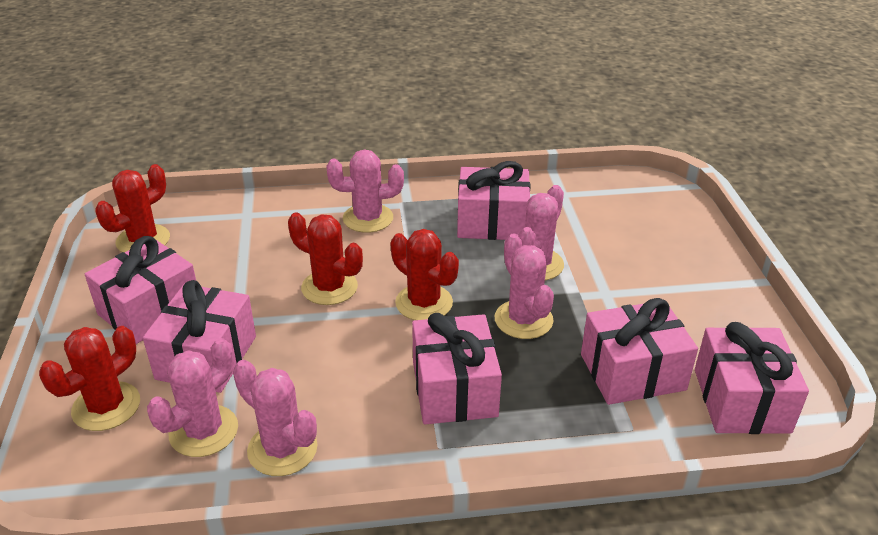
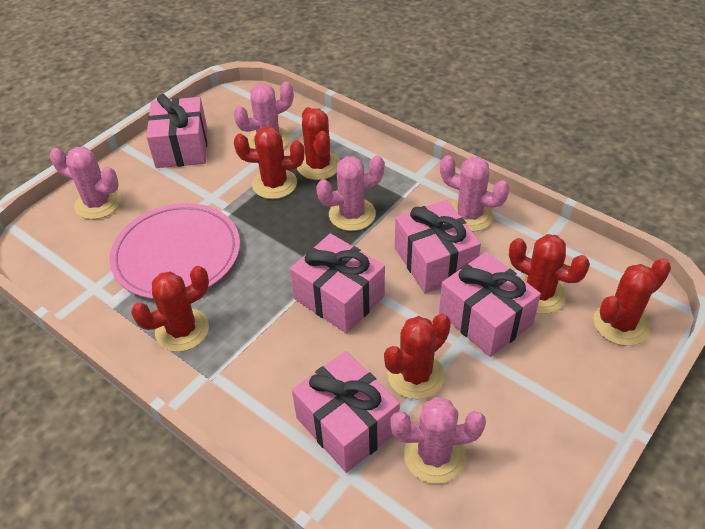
pink gift: [85,236,196,344] [143,280,256,393] [412,313,502,424] [457,161,531,240] [581,298,698,405] [695,322,809,434] = 6 -> [146,94,207,168] [290,233,385,333] [292,351,400,473] [395,200,481,294] [439,252,541,357] = 5
pink plate: none = 0 -> [110,203,240,299] = 1
red cactus: [39,326,140,431] [95,164,170,253] [288,212,363,305] [391,229,459,320] = 4 -> [131,266,209,352] [234,126,304,199] [297,107,340,180] [384,313,451,399] [509,234,590,314] [594,258,671,346] = 6

